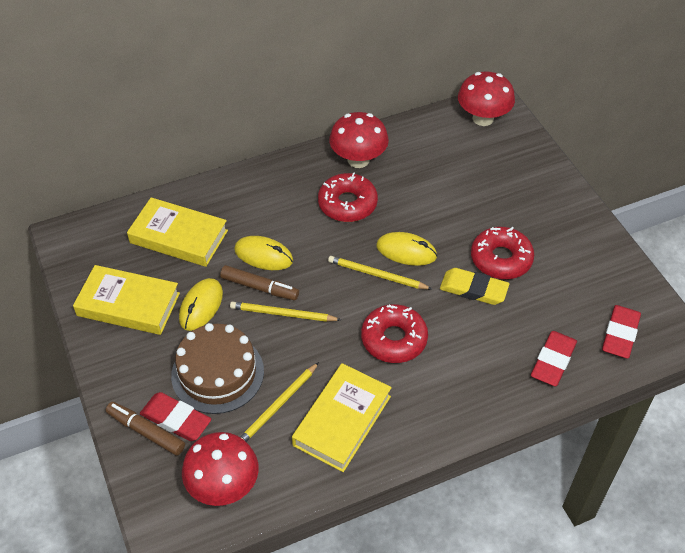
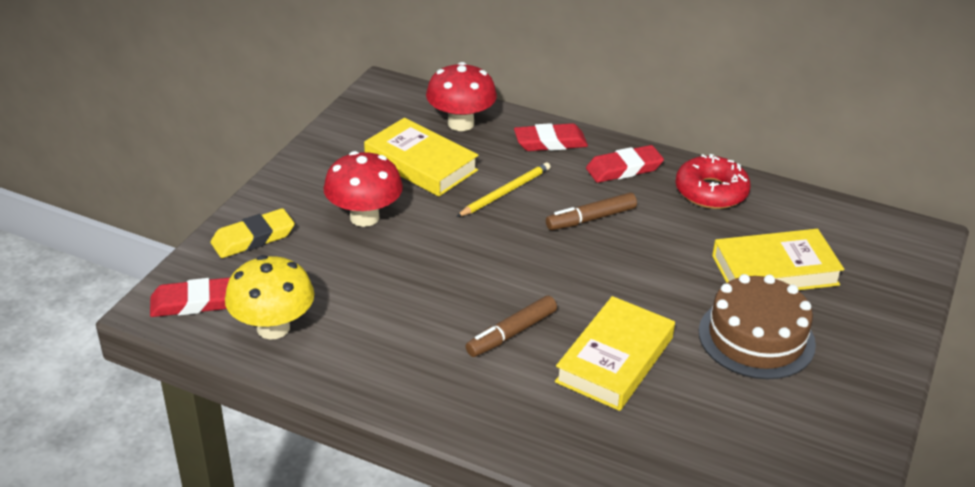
red donut: [318,172,378,222] [361,304,428,363] [471,227,534,279] = 3 -> [675,154,751,209] = 1
red mushroom: [182,432,259,506] [329,112,389,168] [458,71,515,126] = 3 -> [324,151,403,227] [426,62,497,131] = 2
yellow mouse: [179,278,223,331] [234,236,293,270] [376,232,437,266] = 3 -> none = 0
yellow mushroom: none = 0 -> [225,255,314,340] = 1
yellow pencil: [230,301,341,322] [240,362,319,442] [328,256,432,289] = 3 -> [456,162,550,217] = 1

